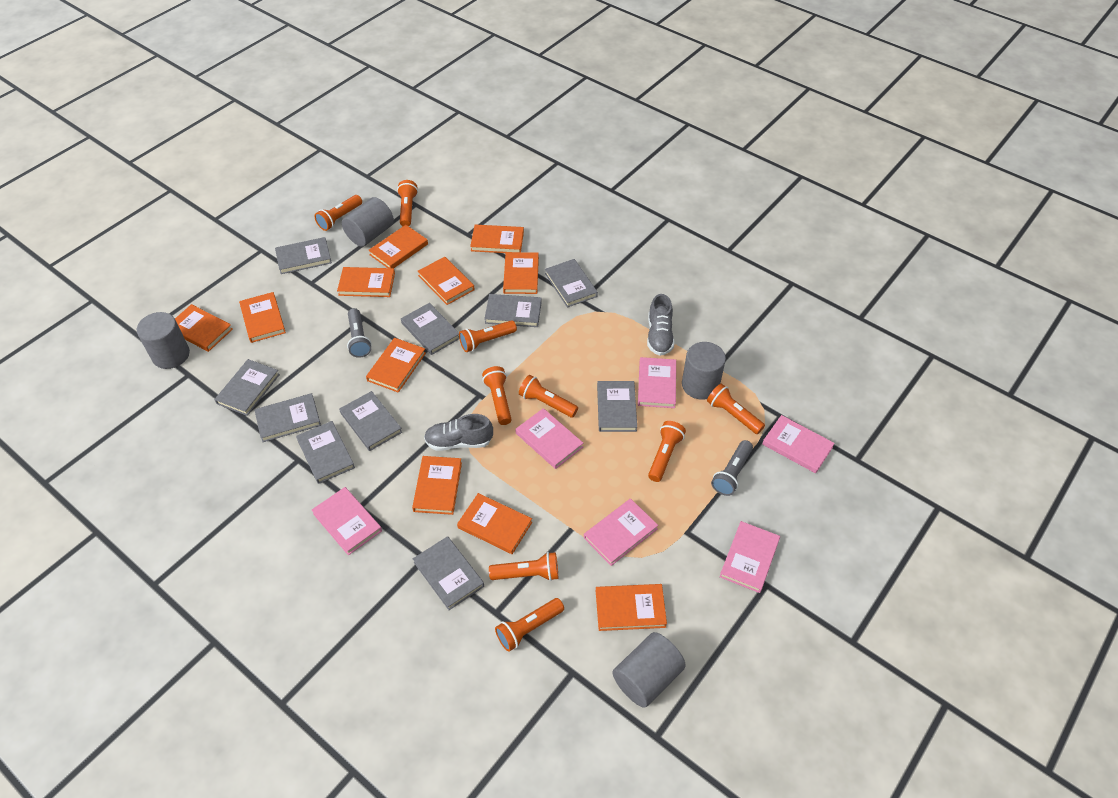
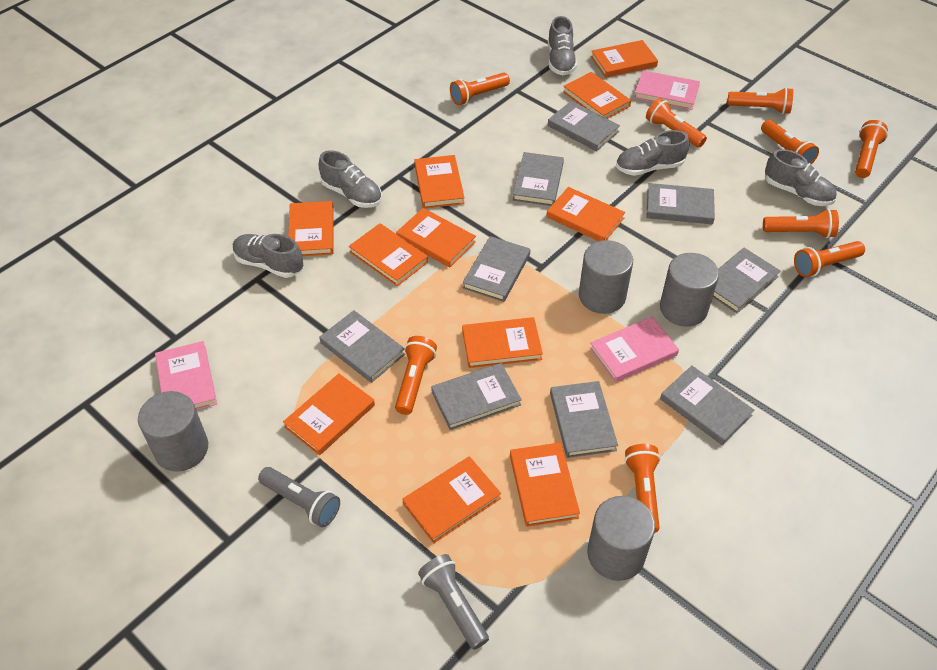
grey book: [214,359,280,416] [254,393,321,442] [275,237,332,274] [296,421,355,484] [339,391,402,451] [401,303,459,355] [413,536,484,610] [484,294,542,327] [545,259,598,307] [597,381,637,432] = 10 -> [319,310,405,383] [431,363,522,430] [463,236,530,302] [513,152,564,206] [548,101,620,151] [550,381,618,458] [647,183,715,224] [660,365,754,445] [713,248,781,314] = 9
grey shoe: [424,414,493,451] [647,294,674,356] = 2 -> [233,234,303,278] [319,150,382,208] [548,16,577,75] [616,130,689,176] [765,149,837,206] = 5
pink book: [312,487,382,555] [515,408,583,469] [584,498,658,566] [638,357,676,408] [719,521,780,593] [762,415,835,473] = 6 -> [155,341,217,410] [590,317,679,383] [634,70,700,110] = 3

